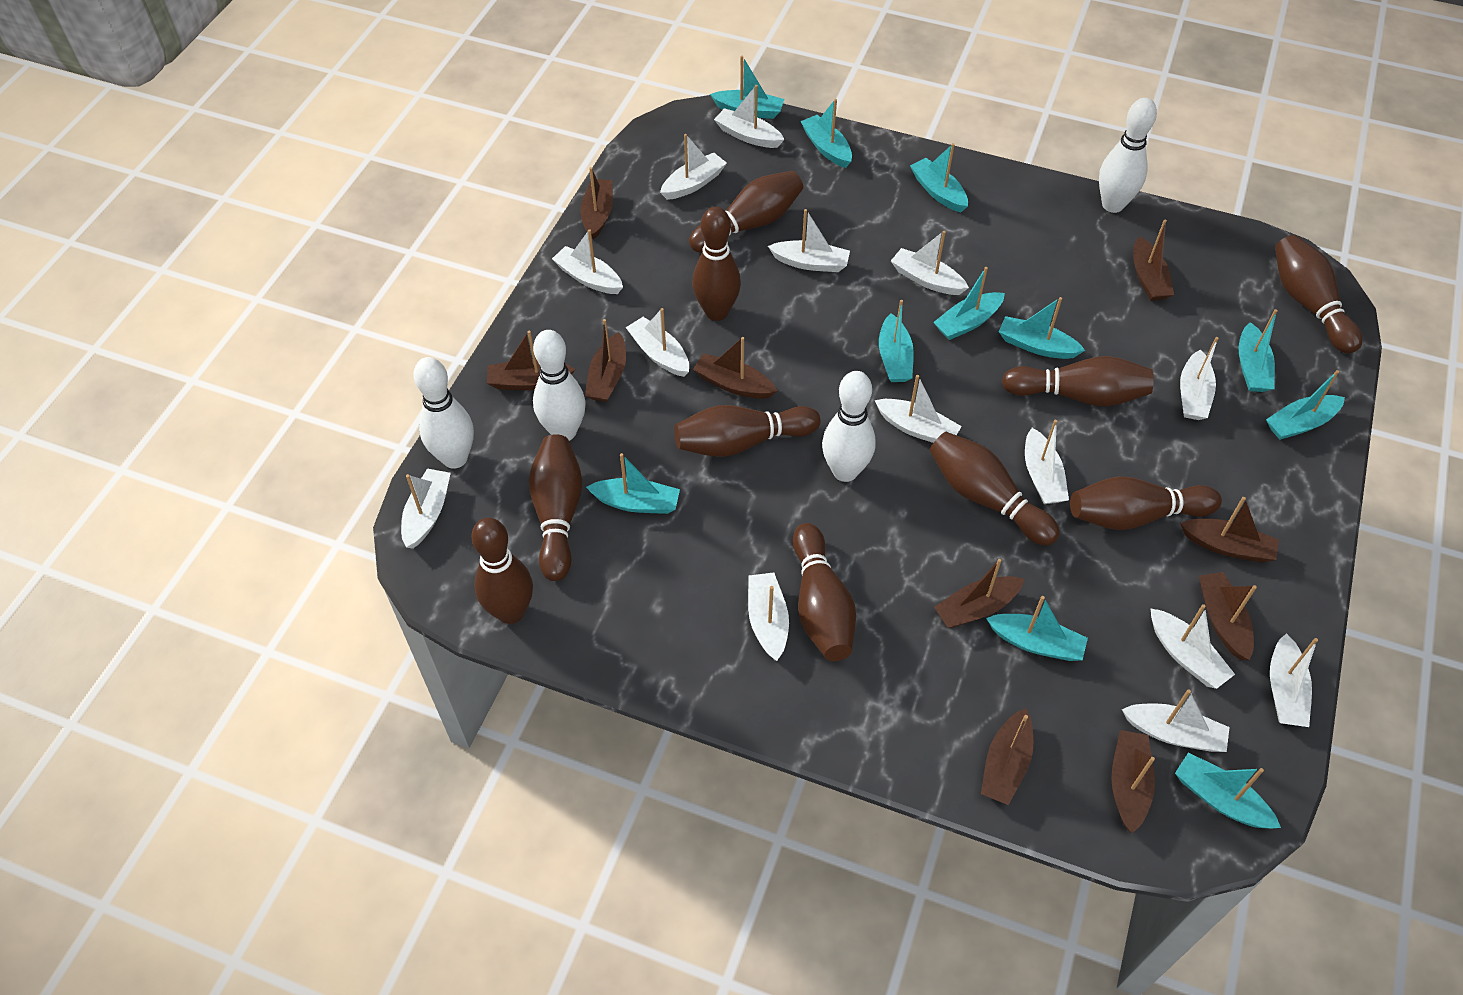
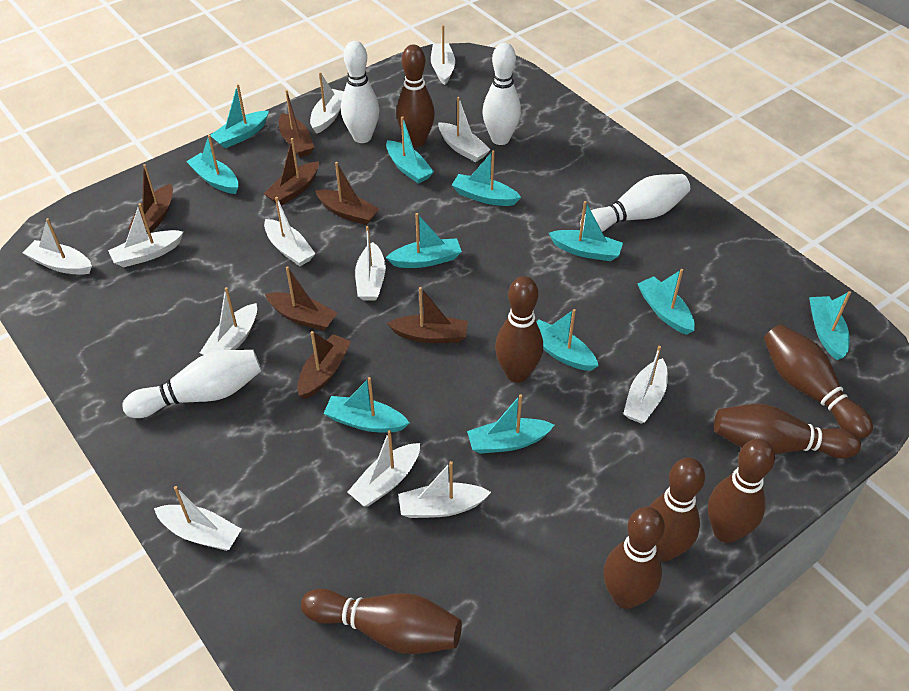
brown boat: [487,330,575,390] [580,167,613,240] [585,319,626,402] [693,337,777,399] [934,559,1024,628] [981,708,1033,805] [1111,730,1155,833] [1133,220,1174,301] [1180,497,1279,562] [1199,572,1257,660] = 10 -> [128,164,173,234] [264,138,319,206] [265,266,337,331] [279,90,315,157] [297,331,351,399] [315,162,380,225] [387,287,468,343] = 7
brown bowling pin: [471,518,533,624] [529,434,582,581] [674,405,821,457] [689,171,803,253] [692,207,741,321] [792,523,856,661] [929,432,1060,546] [1002,356,1154,407] [1070,476,1222,530] [1275,235,1362,354] = 10 -> [301,589,462,654] [396,44,435,147] [495,276,543,383] [603,507,665,609] [649,458,705,561] [708,439,775,543] [714,404,861,458] [764,324,873,439] = 8
white boat: [401,468,451,549] [552,229,623,294] [626,308,689,377] [660,134,727,200] [714,85,785,148] [748,572,789,661] [768,209,850,272] [874,375,962,443] [891,231,969,295] [1025,420,1069,504] [1122,689,1230,752] [1150,604,1235,689] [1180,337,1219,420] [1270,633,1318,727] = 14 -> [23,218,92,275] [108,203,184,267] [154,486,242,551] [200,287,257,355] [264,197,316,266] [310,72,344,134] [348,430,420,507] [355,226,386,300] [398,461,491,518] [431,25,455,85] [438,97,491,162] [623,346,668,424] = 12

